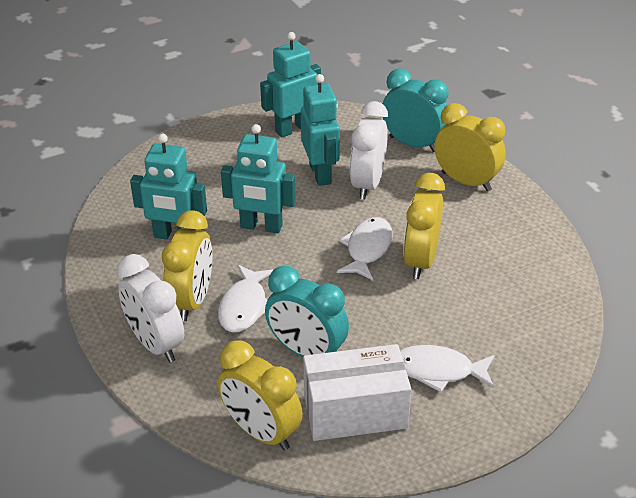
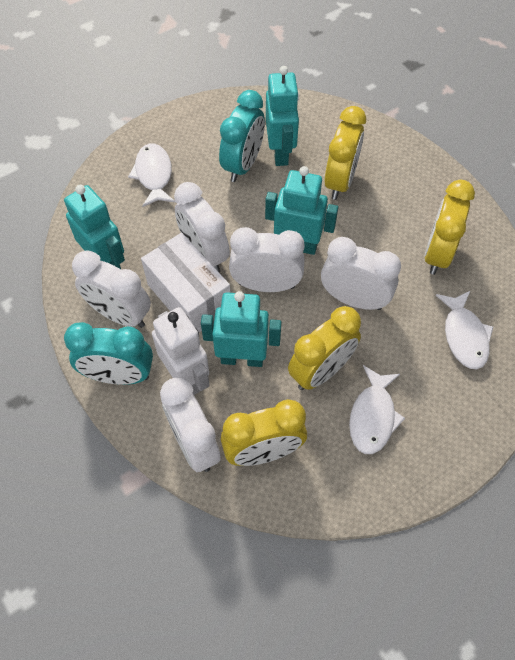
white clock: [117,254,184,363] [350,101,388,200] = 2 -> [72,250,151,328] [160,377,221,472] [174,182,230,272] [229,227,305,292] [321,237,401,310] = 5
white robot: none = 0 -> [152,307,210,395] = 1

